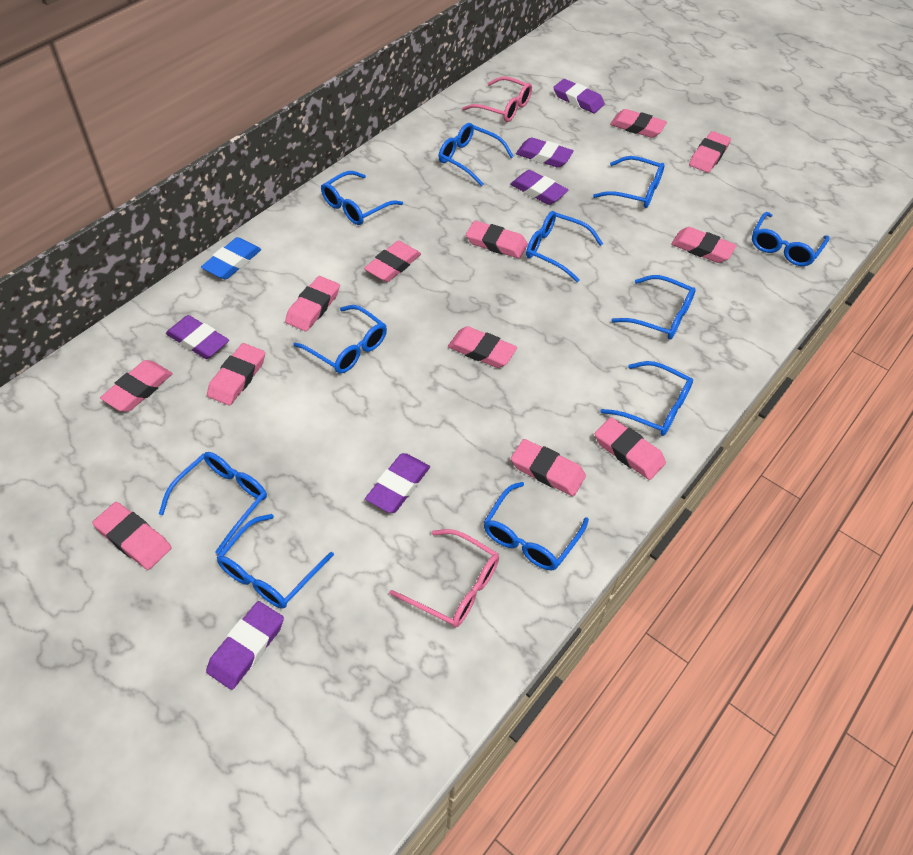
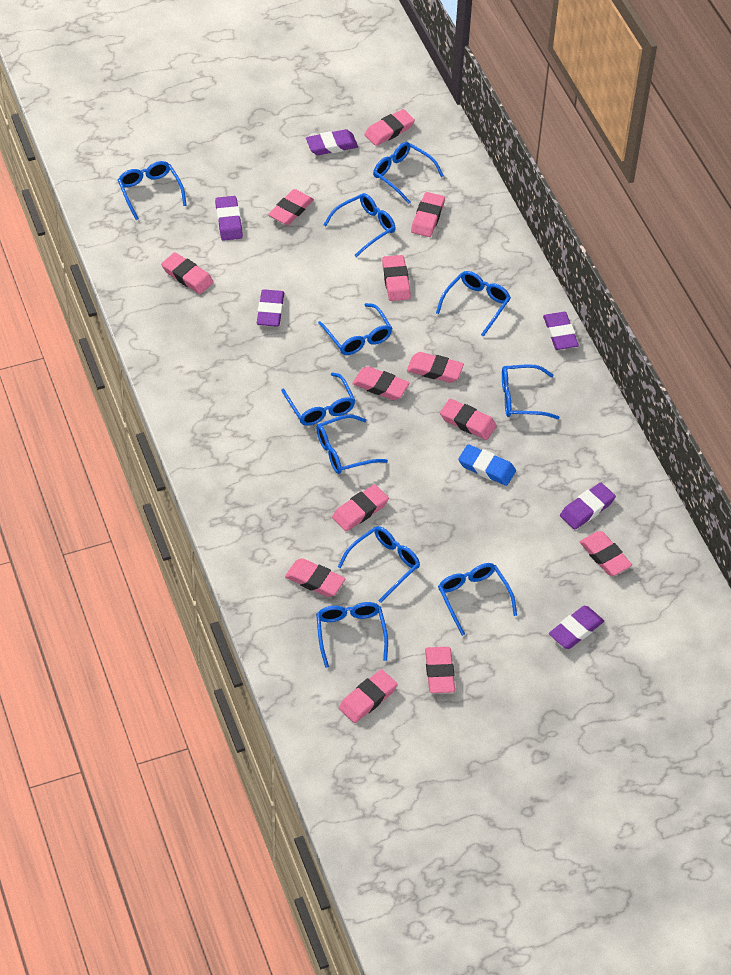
pink eraser: [92,502,172,570] [100,360,173,412] [207,343,265,405] [285,276,340,331] [364,241,421,282] [448,326,517,368] [466,221,528,259] [511,439,586,496] [595,417,666,480] [610,109,667,138] [671,227,737,263] [689,131,731,173] = 12 -> [161,252,214,294] [268,189,314,225] [285,558,345,597] [332,484,389,531] [339,669,397,723] [352,366,409,400] [364,109,415,146] [382,255,411,301] [407,352,464,383] [411,192,445,237] [425,647,455,693] [440,399,497,440] [580,531,632,576] = 13
pink glasses: [389,529,499,628] [462,76,532,122] = 2 -> none = 0

